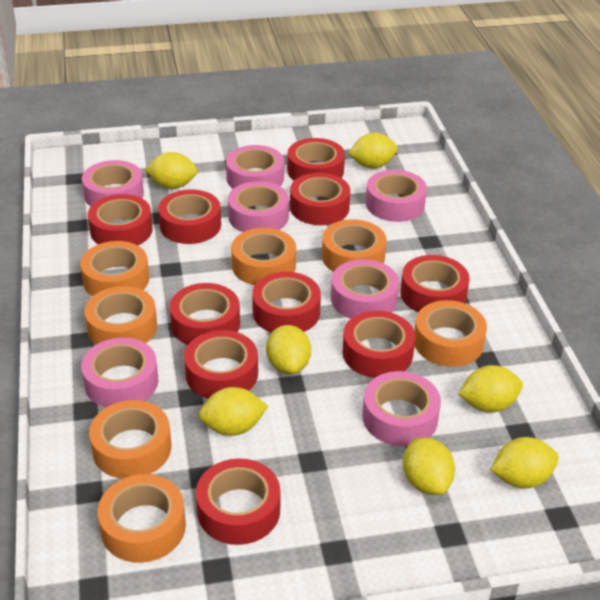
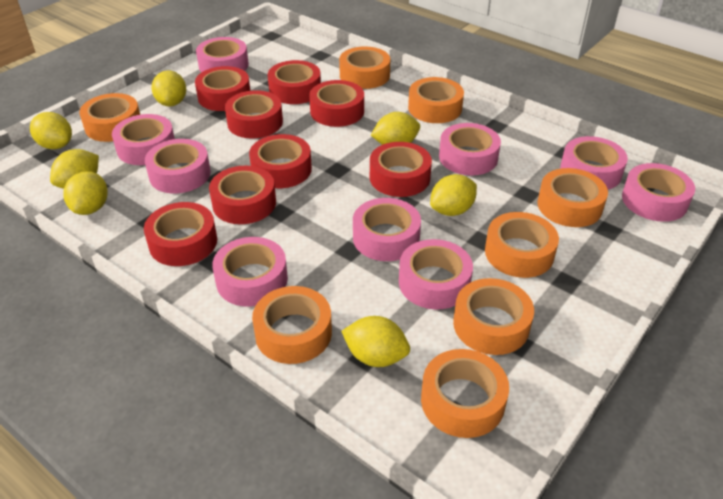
orange tape: [80,241,149,296] [84,286,157,345] [89,400,171,479] [98,474,186,563] [231,228,296,285] [322,219,387,272] [414,300,487,367] = 7 -> [79,93,140,142] [252,286,332,364] [339,46,391,89] [408,77,464,123] [421,349,509,438] [453,278,534,355] [485,212,559,278] [537,168,608,227] = 8
pink tape: [81,338,158,407] [82,160,144,207] [226,145,284,189] [228,181,289,232] [331,259,399,319] [362,371,441,446] [366,170,427,222] = 7 -> [112,114,175,165] [145,139,211,193] [196,37,249,72] [212,237,288,307] [353,198,421,261] [399,239,473,310] [439,123,501,175] [560,136,628,190] [622,163,695,222] = 9
red tape: [88,194,153,245] [158,189,221,244] [170,283,240,345] [184,330,258,399] [196,458,280,545] [252,272,321,333] [287,138,345,181] [290,173,350,225] [343,311,415,378] [400,255,470,312] = 10 -> [144,202,217,266] [195,66,250,111] [209,166,276,224] [225,90,283,138] [249,134,312,188] [268,60,321,104] [309,80,364,127] [370,142,432,197] = 8

